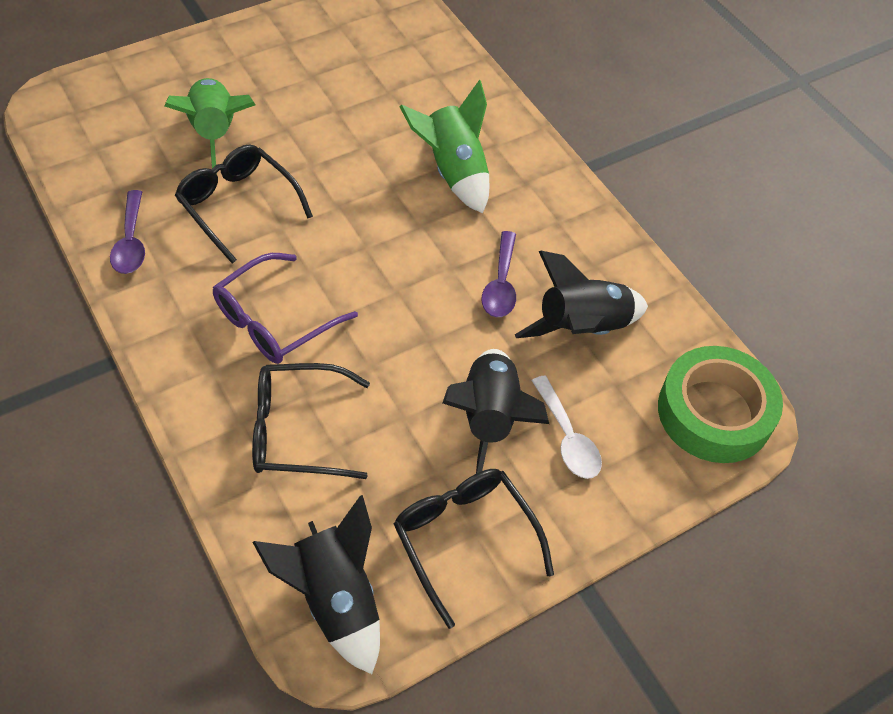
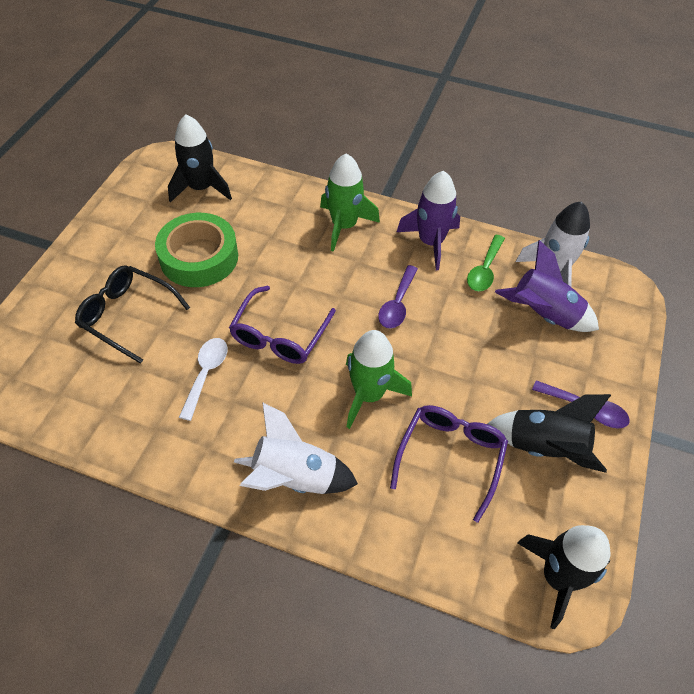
black glasses: [175,144,313,264] [252,363,370,479] [394,469,554,629] = 3 -> [75,265,190,364] = 1
green spoon: none = 0 -> [467,235,505,291] = 1
purple glasses: [213,253,358,364] = 1 -> [229,286,336,364] [390,405,508,523] = 2
purple rocket: none = 0 -> [397,171,460,270] [495,240,599,332] = 2
white rocket: none = 0 -> [234,402,358,494] [516,201,590,286] = 2

